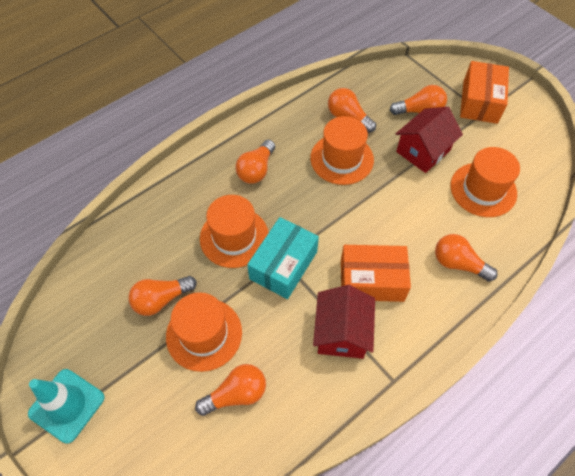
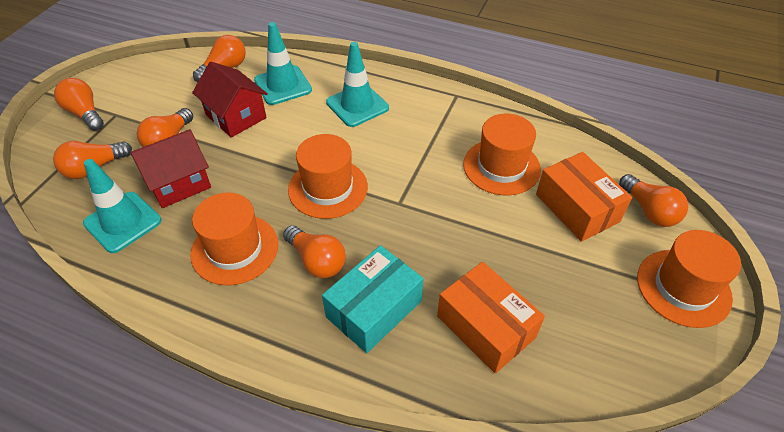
turquoise traffic cone: [28,369,105,444] = 1 -> [83,159,161,253] [254,22,312,105] [326,42,389,127] = 3

